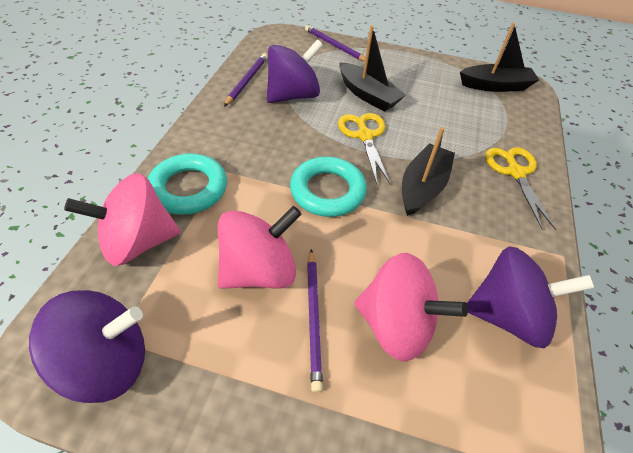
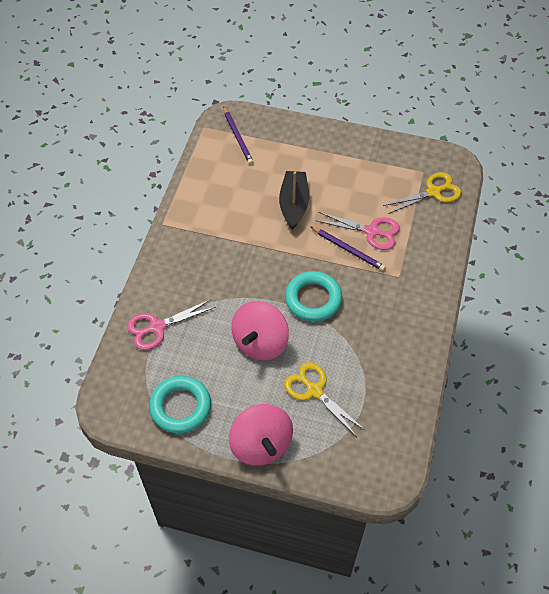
black boat: [339,26,406,112] [402,127,455,216] [460,23,539,92] = 3 -> [279,171,309,230] = 1
pink scissors: none = 0 -> [127,299,216,350] [316,212,400,250] = 2
pink spinning top: [64,173,181,266] [218,206,302,289] [354,253,468,362] = 3 -> [229,404,293,466] [231,301,289,361] = 2
purple pencil: [224,53,268,107] [305,25,365,61] [307,249,323,393] = 3 -> [224,107,254,165] [310,226,386,271] = 2
purple spinning top: [29,290,145,403] [267,39,323,103] [467,246,594,348] = 3 -> none = 0

